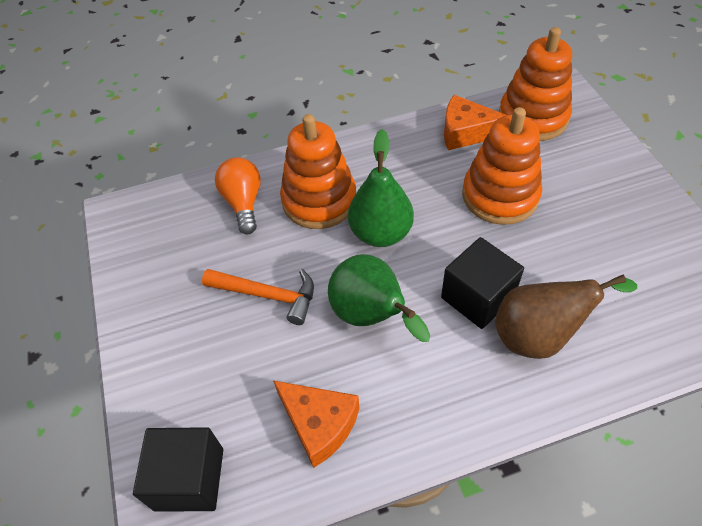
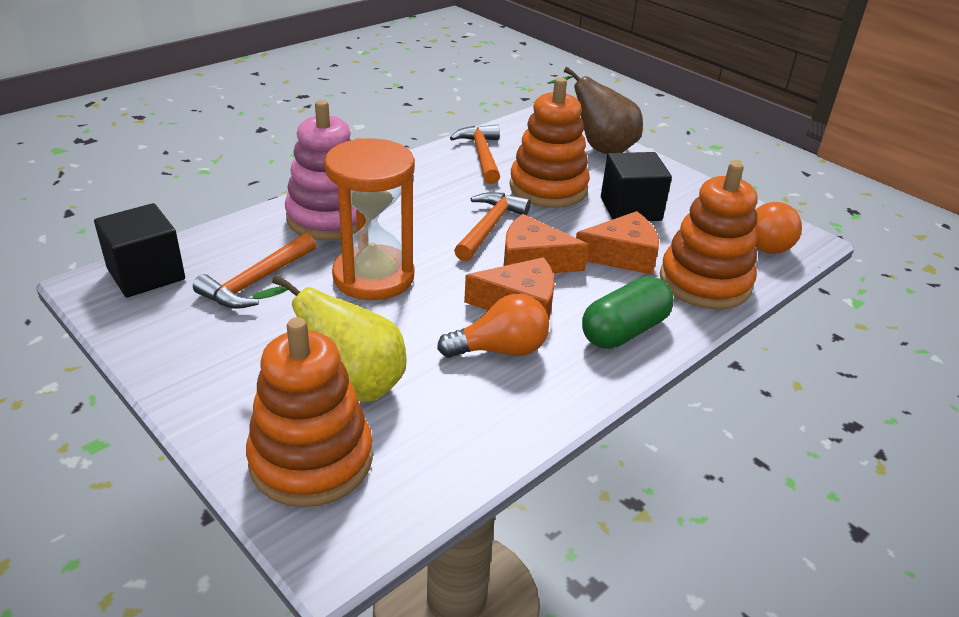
green capsule: none = 0 -> [582,276,674,349] = 1
green pear: [328,254,430,342] [348,129,414,247] = 2 -> none = 0
orange cheese: [273,381,360,468] [444,95,507,150] = 2 -> [464,257,555,319] [504,214,589,273] [576,211,659,275] = 3
orange hammer: [202,269,314,325] = 1 -> [193,233,316,309] [450,125,500,184] [454,192,531,261] = 3
orange hourglass: none = 0 -> [324,138,415,300] = 1
orange light bulb: [215,157,261,235] = 1 -> [437,294,549,358] [755,202,802,254] = 2
pink stacking toy: none = 0 -> [285,100,357,241] = 1
yellow pear: none = 0 -> [253,274,407,402] = 1

